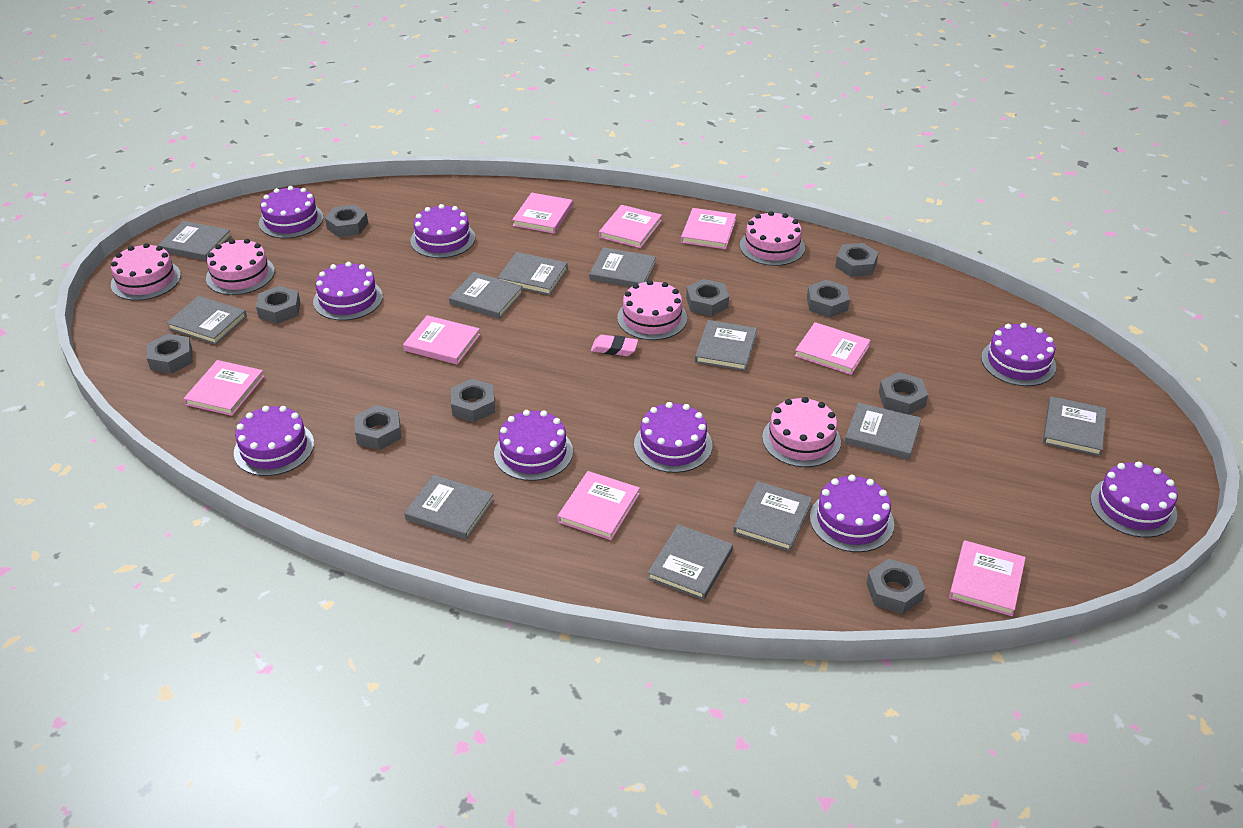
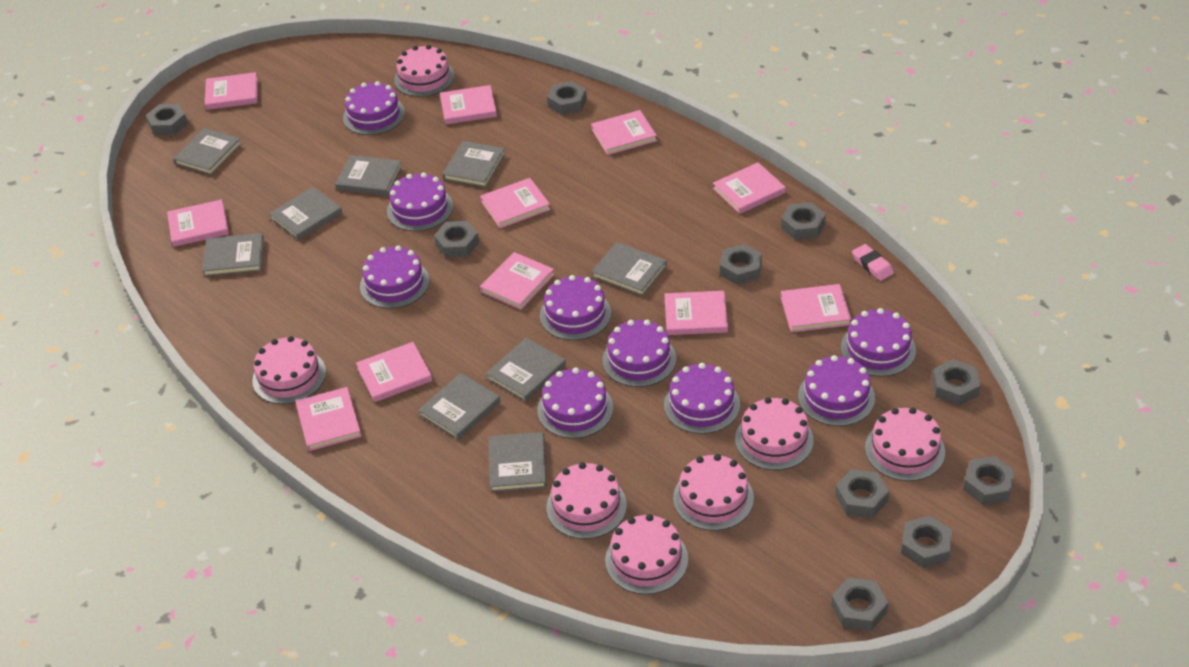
grey book: [158,221,232,261] [167,296,247,345] [404,475,494,540] [449,272,523,319] [498,252,568,295] [589,247,656,287] [647,524,733,600] [695,320,757,371] [733,481,812,551] [845,403,921,459] [1043,396,1106,456] = 11 -> [173,128,242,175] [202,233,264,277] [269,187,342,240] [335,155,402,196] [418,373,500,440] [442,141,505,188] [486,338,566,402] [489,432,547,492] [592,242,667,296] = 9
pink book: [184,360,265,416] [403,315,480,365] [512,192,573,234] [558,471,640,540] [599,205,662,248] [681,208,736,249] [795,322,871,375] [949,540,1026,616] = 8 -> [167,199,229,247] [205,72,258,110] [296,387,362,451] [356,342,433,402] [440,85,497,125] [480,178,551,228] [480,252,554,310] [591,110,657,155] [665,291,728,335] [713,163,786,214] [781,284,851,333] = 11
pink cake: [111,243,181,300] [206,239,275,295] [617,280,687,340] [740,211,805,266] [762,397,841,467] = 5 -> [252,336,326,404] [394,45,455,97] [547,462,627,539] [605,514,688,594] [673,454,754,531] [735,397,814,470] [865,407,945,481] = 7

